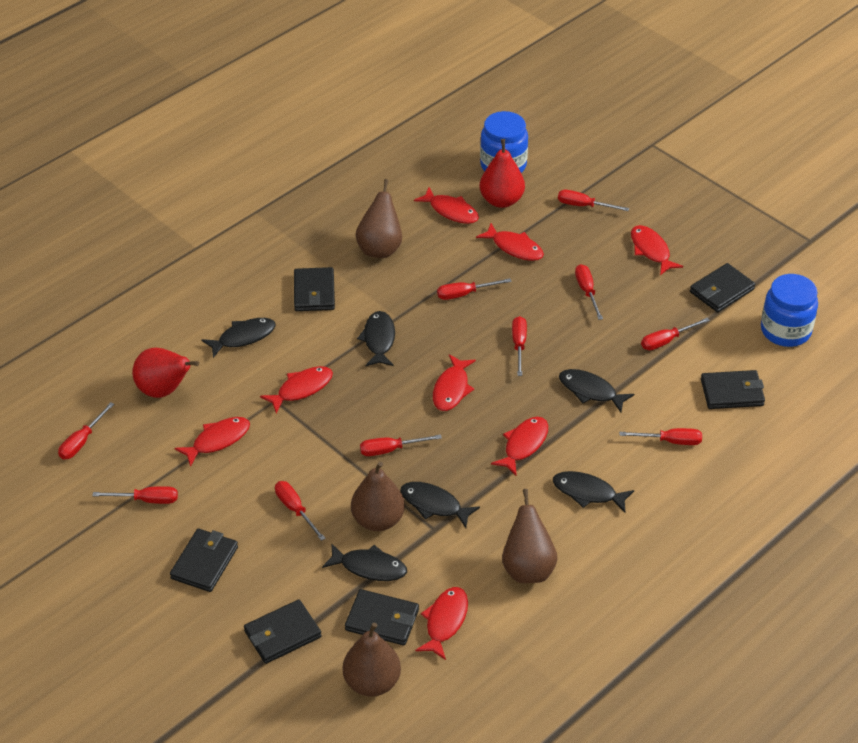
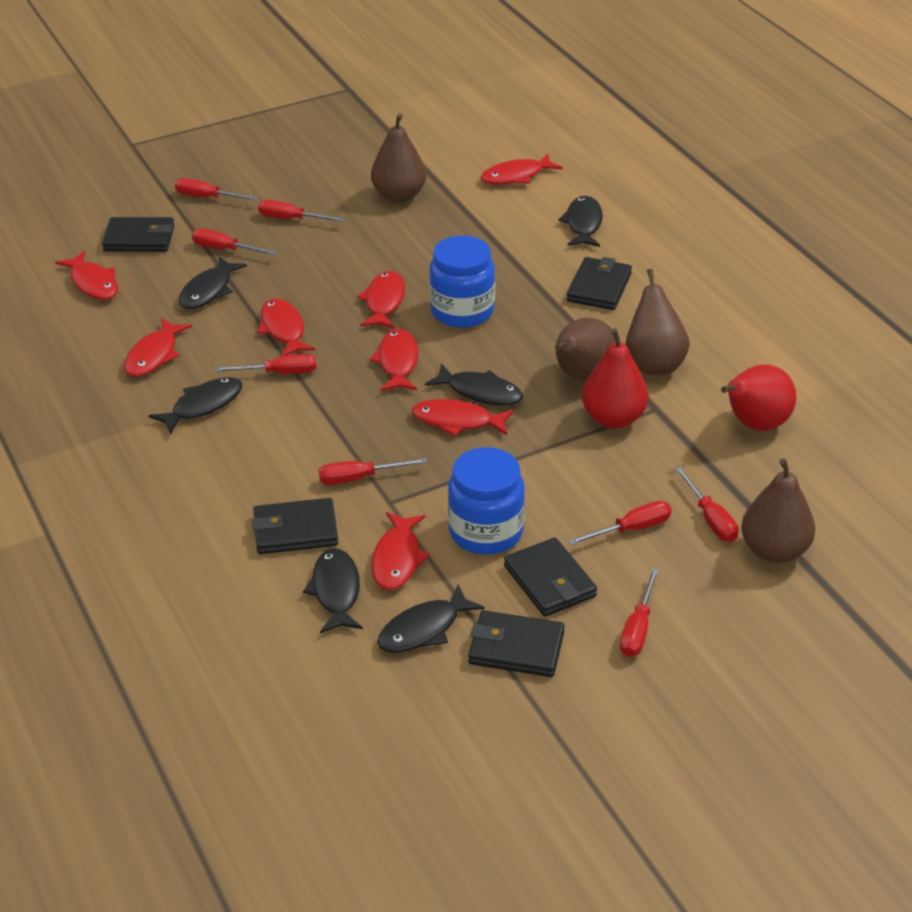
black wallet: [170,529,238,592] [244,599,322,664] [294,267,335,311] [345,589,419,645] [690,263,755,312] [701,370,765,409] = 6 -> [102,217,174,252] [252,498,338,554] [468,610,565,677] [504,538,597,617] [567,257,632,310] = 5
red screwdriver: [58,402,114,459] [92,486,178,504] [275,481,326,541] [360,434,442,456] [437,278,512,300] [512,316,527,376] [558,190,629,211] [575,264,603,320] [619,428,702,445] [641,318,710,350] = 10 -> [175,178,259,201] [192,228,277,255] [215,354,317,374] [258,200,345,222] [319,458,427,485] [568,501,672,545] [620,568,659,657] [675,467,739,542] = 8

